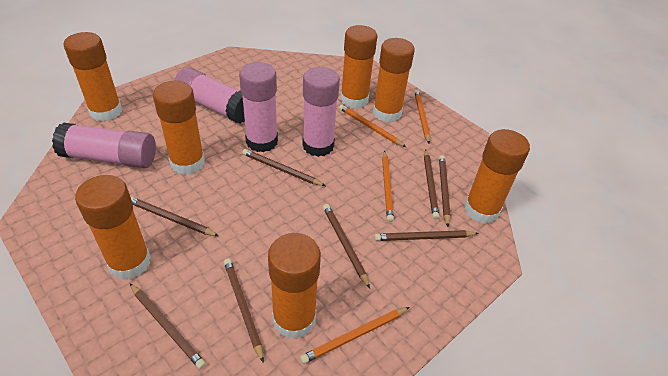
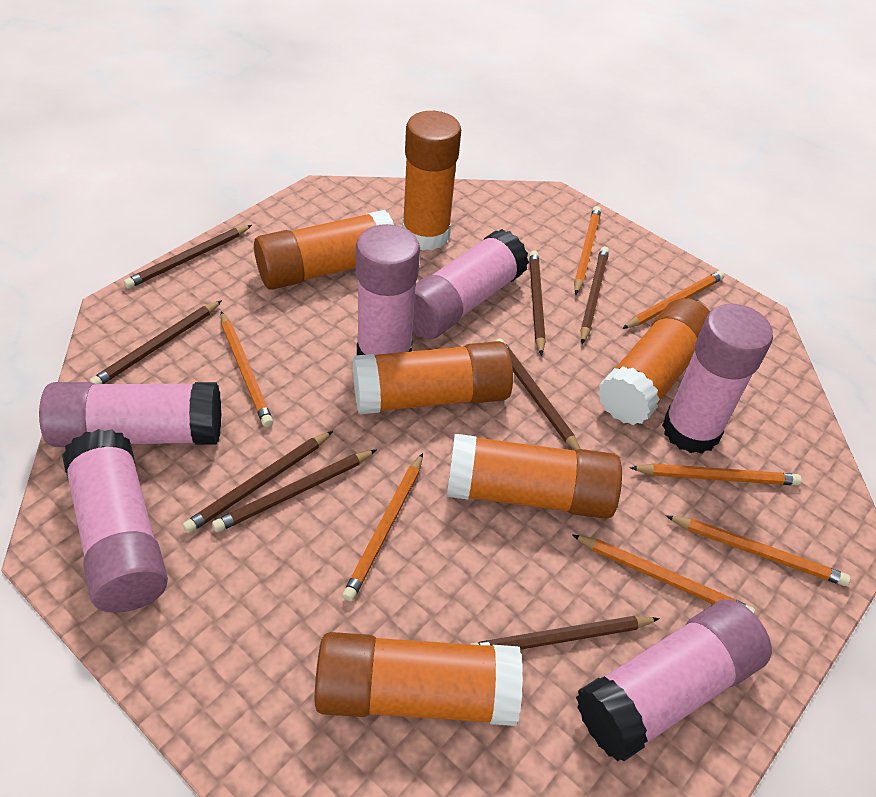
orange glue stick: [64,32,122,121] [75,175,151,280] [153,81,205,175] [268,233,321,339] [340,25,377,109] [373,38,415,122] [464,129,530,224] = 7 -> [254,210,394,290] [315,632,523,726] [353,341,513,414] [402,111,461,250] [447,434,622,519] [597,298,710,425] = 6
orange pencil: [300,307,410,364] [339,104,406,147] [382,151,394,222] [414,90,430,144] = 4 -> [221,311,273,427] [342,453,423,601] [573,535,755,614] [574,206,601,295] [622,271,725,329] [630,463,802,486] [666,516,850,586] = 7
pink glue stick: [52,122,156,168] [174,67,245,123] [239,62,278,152] [302,67,340,157] = 4 -> [39,382,221,447] [62,429,168,613] [356,224,420,355] [412,229,529,339] [576,600,772,761] [662,304,773,454] = 6

